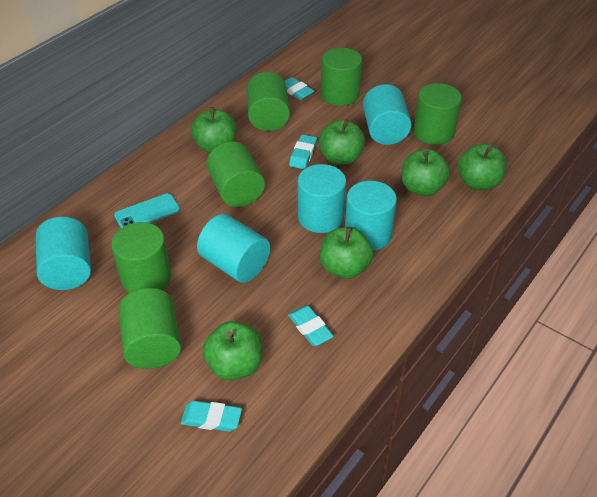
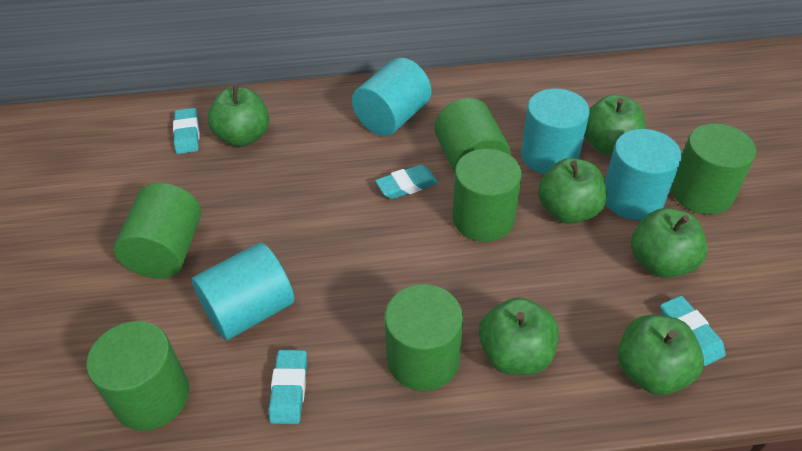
turquoise cylinder: [36,217,91,290] [197,214,270,283] [298,164,346,233] [345,181,397,251] [363,84,412,145] = 5 -> [192,243,294,340] [352,58,431,136] [521,88,590,174] [605,129,682,220] = 4
turquoise phone: [114,193,180,228] = 1 -> none = 0

